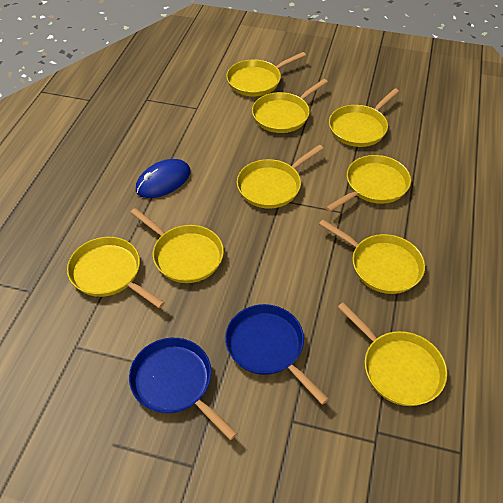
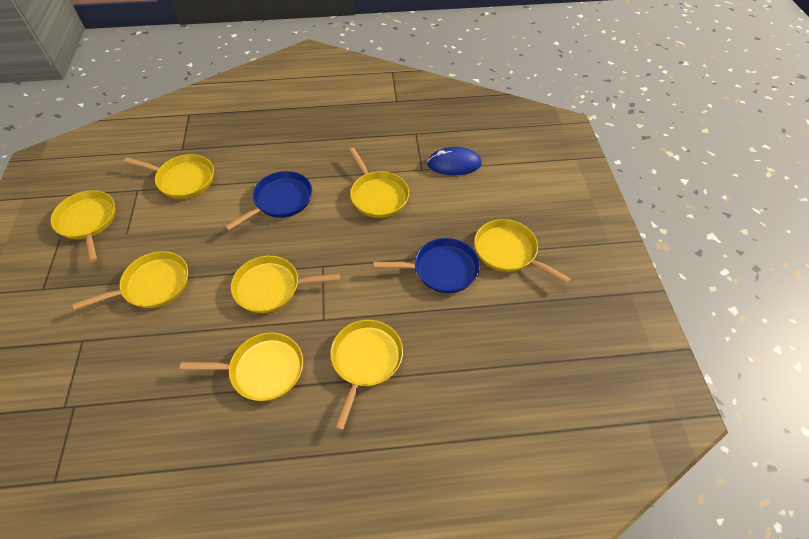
yellow pan: [67,237,165,308] [130,208,224,283] [226,52,306,96] [237,145,324,209] [252,79,328,133] [319,220,425,294] [325,155,411,212] [329,88,399,147] [338,302,447,406] = 9 -> [50,190,115,262] [73,251,188,310] [124,154,214,199] [180,332,303,401] [231,256,340,313] [330,320,403,430] [349,148,409,218] [474,219,571,284] = 8

